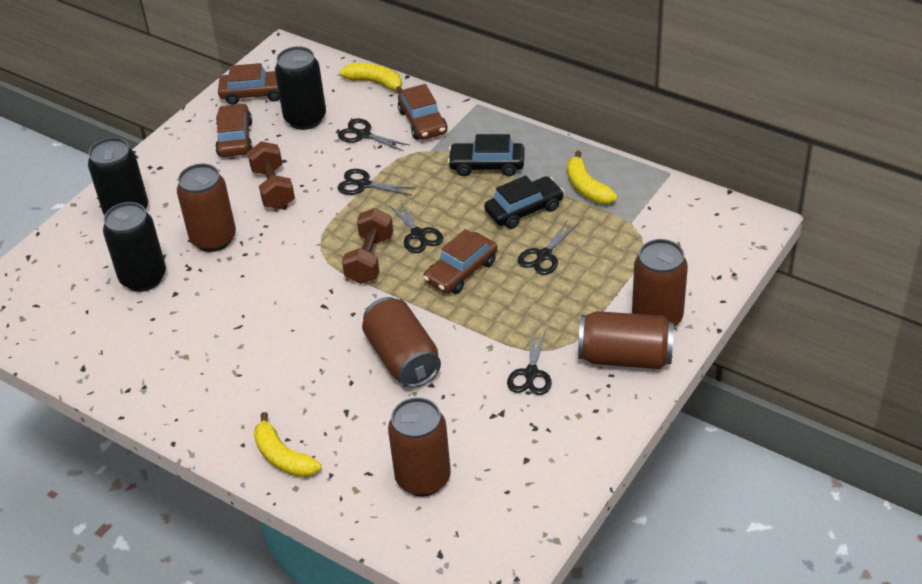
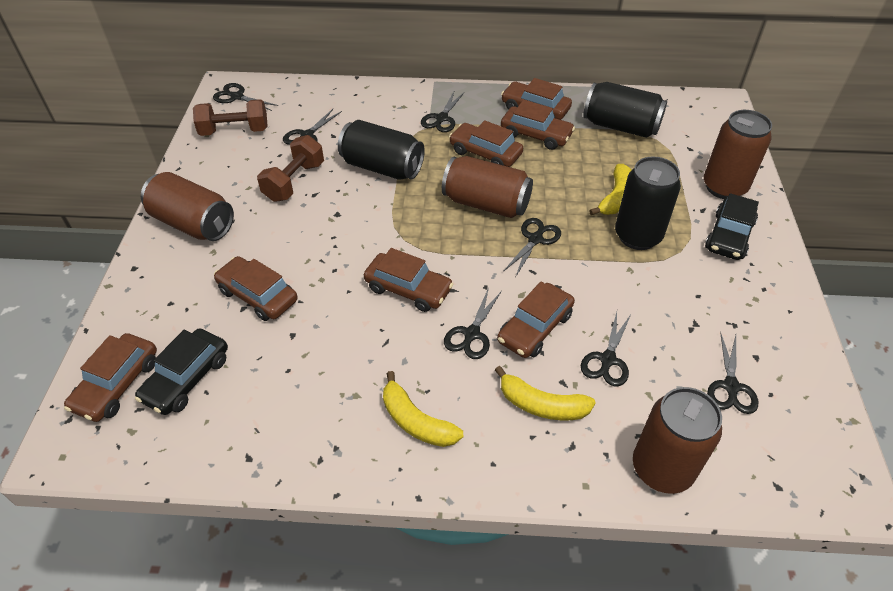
black scissors: [338,119,409,152] [338,169,415,195] [388,200,443,253] [507,330,552,395] [518,219,579,275] = 5 -> [213,83,278,111] [283,109,342,145] [421,92,464,132] [444,288,502,359] [503,218,561,278] [581,312,631,386] [707,332,758,414] = 7
brown can: [177,164,236,252] [362,297,441,388] [388,397,451,497] [578,311,674,369] [632,239,688,327] = 5 -> [141,172,234,241] [442,156,533,218] [633,387,722,494] [704,110,772,199] = 4
brown car: [215,103,253,157] [218,63,280,105] [398,84,447,140] [423,229,498,294] = 4 -> [64,333,157,422] [214,256,298,321] [364,248,453,312] [449,120,523,167] [497,282,575,358] [501,78,572,120] [501,100,575,150] = 7

